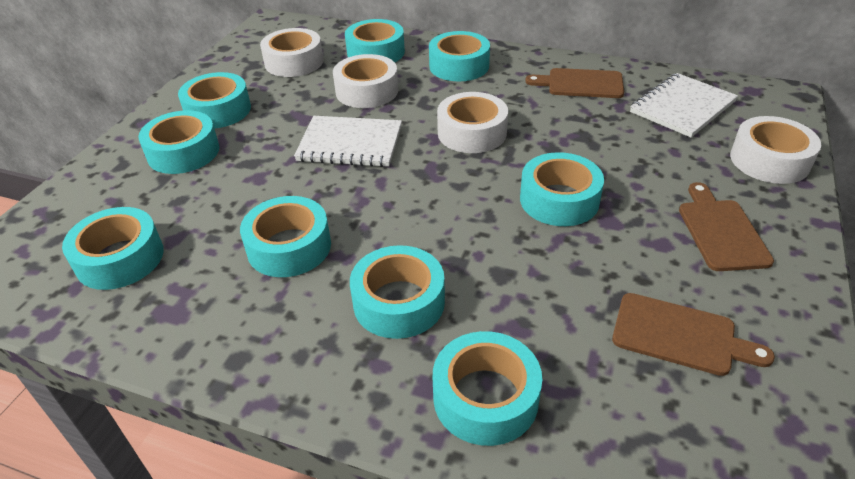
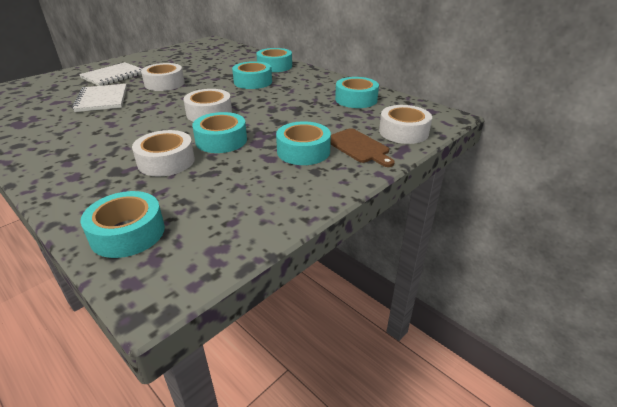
brown cutting board: [525,68,624,98] [612,293,775,376] [679,182,774,271] = 3 -> [330,128,395,167] = 1
turquoise tape: [62,207,164,290] [139,110,219,174] [178,72,251,129] [240,196,331,277] [345,19,405,62] [350,245,445,339] [429,31,490,81] [433,331,542,446] [520,152,604,226] = 9 -> [81,191,165,258] [192,112,247,153] [232,61,272,89] [256,48,292,72] [276,121,331,165] [335,77,379,108] = 6

